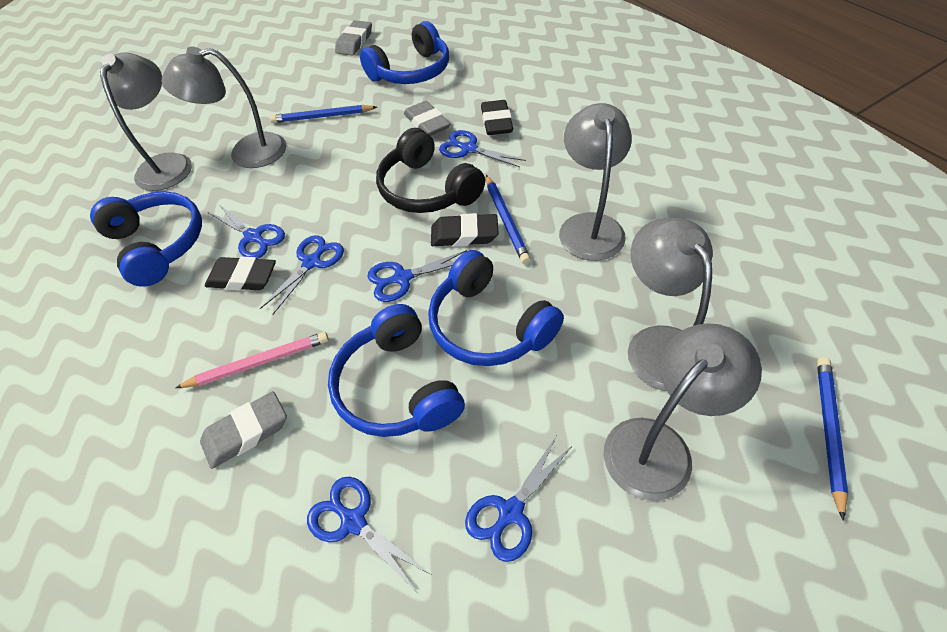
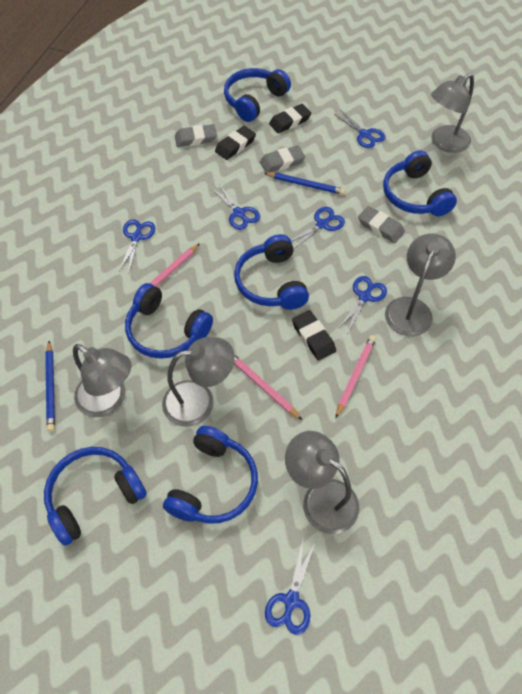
black headphones: [376,128,485,213] = 1 -> none = 0
blue headphones: [90,191,202,287] [328,304,465,437] [360,21,449,84] [428,250,564,366] = 4 -> [44,447,147,546] [125,283,213,359] [163,426,258,524] [224,68,291,122] [234,234,309,310] [383,150,457,216] = 6
blue pencil: [270,105,377,123] [486,175,531,264] [817,357,848,521] = 3 -> [45,341,55,432] [264,172,345,195] = 2
pink pencil: [175,332,329,388] = 1 -> [133,243,200,299] [234,354,302,420] [336,335,376,418] = 3

